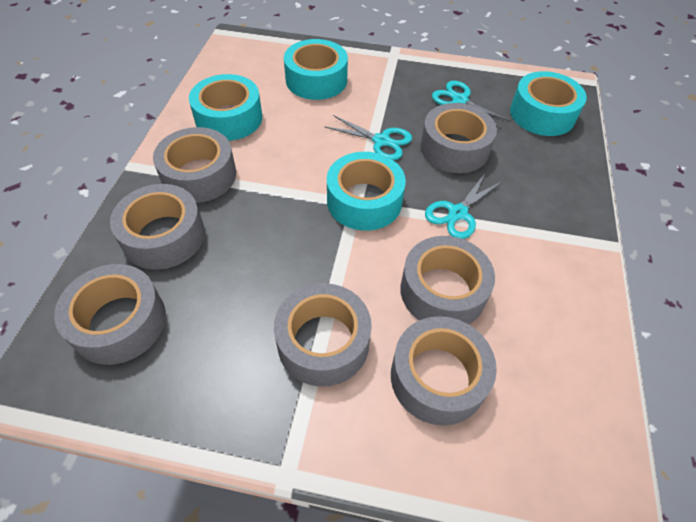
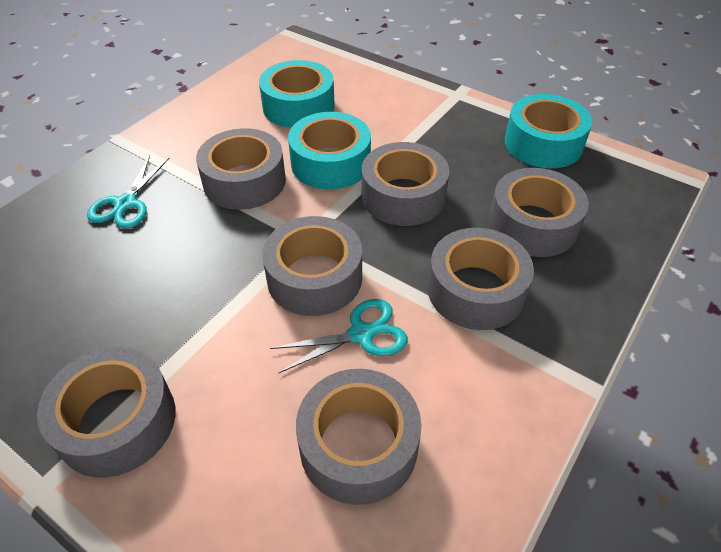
turquoise scissors: [325,115,412,160] [425,172,503,239] [432,81,512,129] = 3 -> [87,155,169,228] [270,299,408,373] = 2
turquoise tape: [189,74,262,141] [284,39,348,100] [327,152,406,231] [510,71,587,136] = 4 -> [259,60,335,128] [288,112,371,190] [505,94,592,168] = 3

